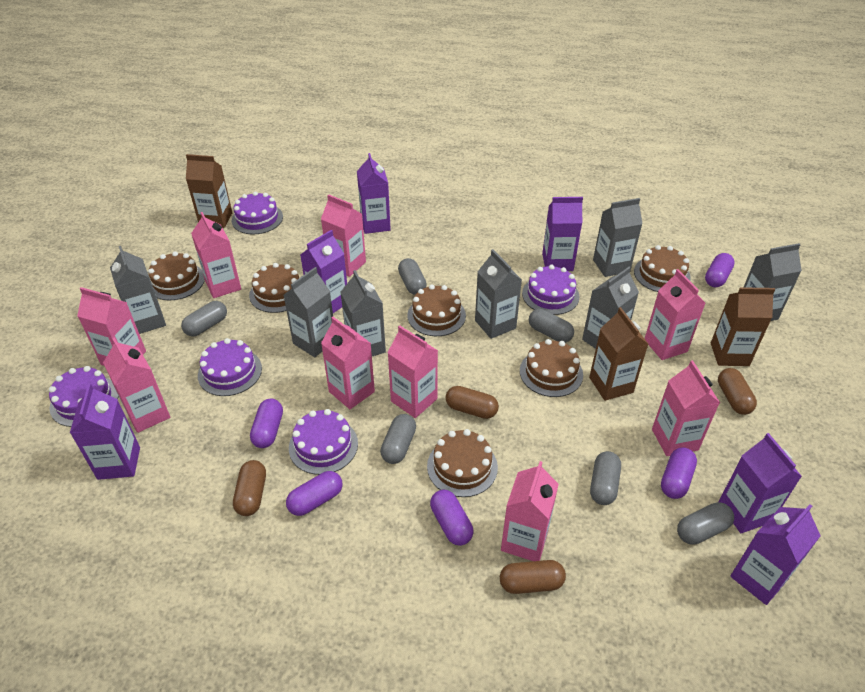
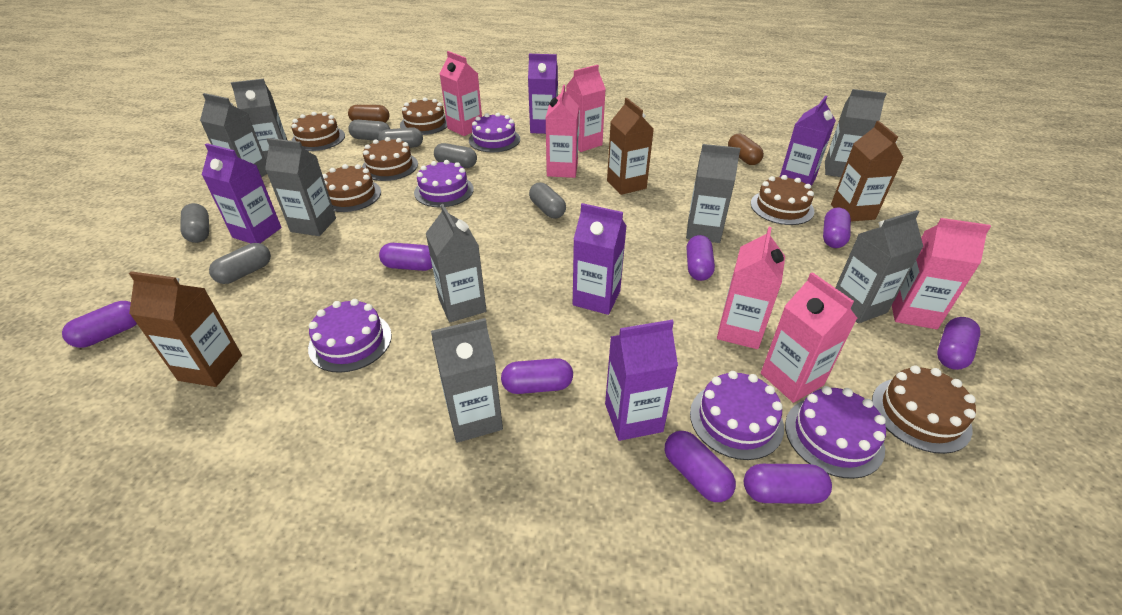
brown capsule: [233,460,266,516] [446,386,499,419] [500,560,566,594] [718,368,757,415] = 4 -> [348,105,390,123] [728,134,764,165] = 2
grey carton: [110,246,166,334] [284,267,333,357] [341,270,386,356] [475,249,522,339] [582,267,639,349] [593,198,643,277] [744,243,802,321] = 7 -> [200,93,267,177] [231,79,287,161] [265,138,336,236] [426,204,487,323] [431,318,503,443] [686,144,741,243] [825,89,887,177] [835,210,924,323] = 8
pink carton: [77,287,146,366] [103,337,170,433] [191,212,241,298] [321,194,366,277] [321,317,375,409] [388,325,438,418] [501,461,559,561] [645,269,705,360] [652,360,720,456] = 9 -> [440,51,482,136] [546,85,579,178] [566,65,606,152] [717,227,785,349] [761,272,857,403] [892,218,991,329] = 6
purple capsule: [250,399,283,448] [286,471,343,516] [430,490,473,546] [661,448,697,499] [705,253,735,287] = 5 -> [62,301,137,348] [379,243,432,271] [501,358,573,394] [665,431,736,502] [687,235,715,281] [744,464,832,504] [823,207,851,248] [937,317,980,370] = 8
purple carton: [70,384,140,480] [300,230,347,313] [357,153,391,234] [542,197,583,271] [719,433,802,533] [730,504,821,605] = 6 -> [202,143,282,243] [528,54,558,134] [573,203,627,315] [605,320,678,441] [780,96,836,186] = 5

